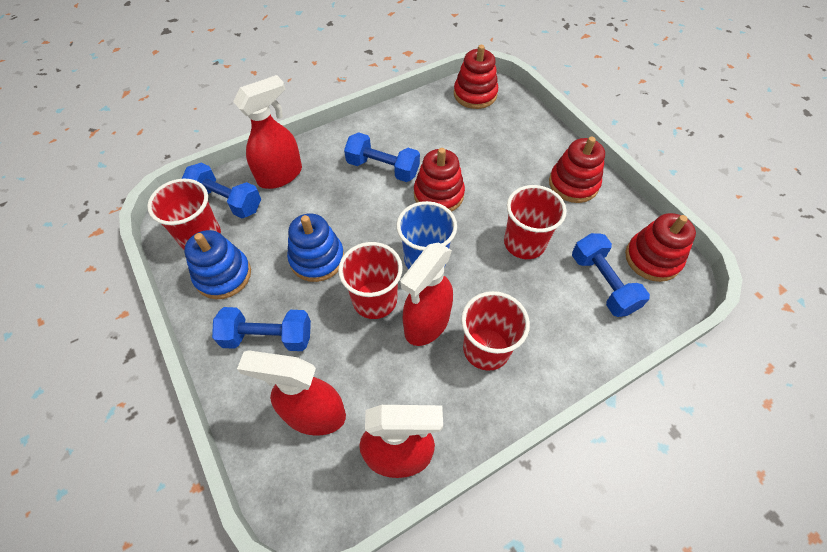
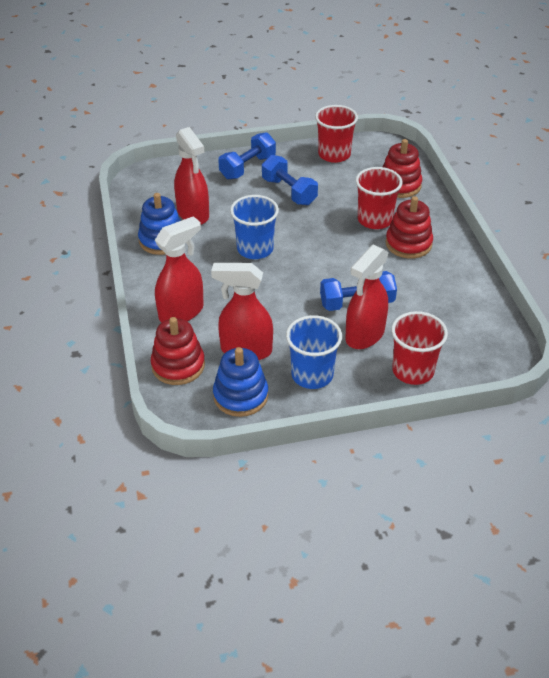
blue cup: [396,201,457,269] = 1 -> [230,195,279,259] [286,315,342,389] = 2
blue dumbbell: [182,163,261,218] [212,307,311,351] [344,132,420,182] [572,233,650,317] = 4 -> [218,132,276,179] [262,155,318,205] [320,271,397,311] = 3
red cup: [147,179,221,249] [338,242,403,319] [461,291,530,371] [504,185,567,259] = 4 -> [315,105,358,163] [355,167,403,229] [391,311,448,385] = 3
red stacking toy: [414,148,465,212] [454,45,498,109] [549,137,605,203] [625,213,696,282] = 4 -> [151,317,205,385] [382,139,422,198] [386,196,433,259] = 3

